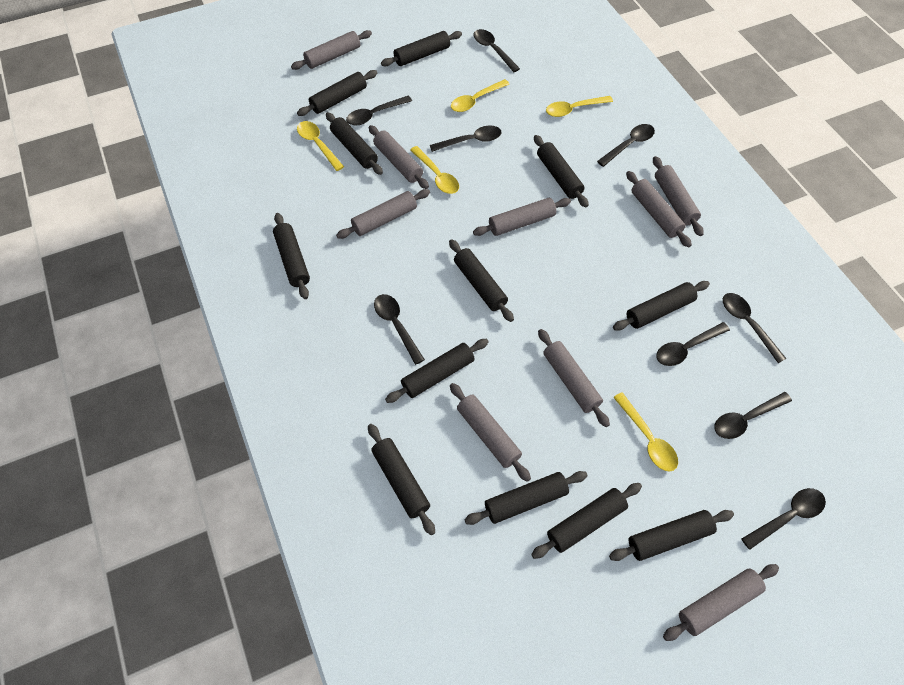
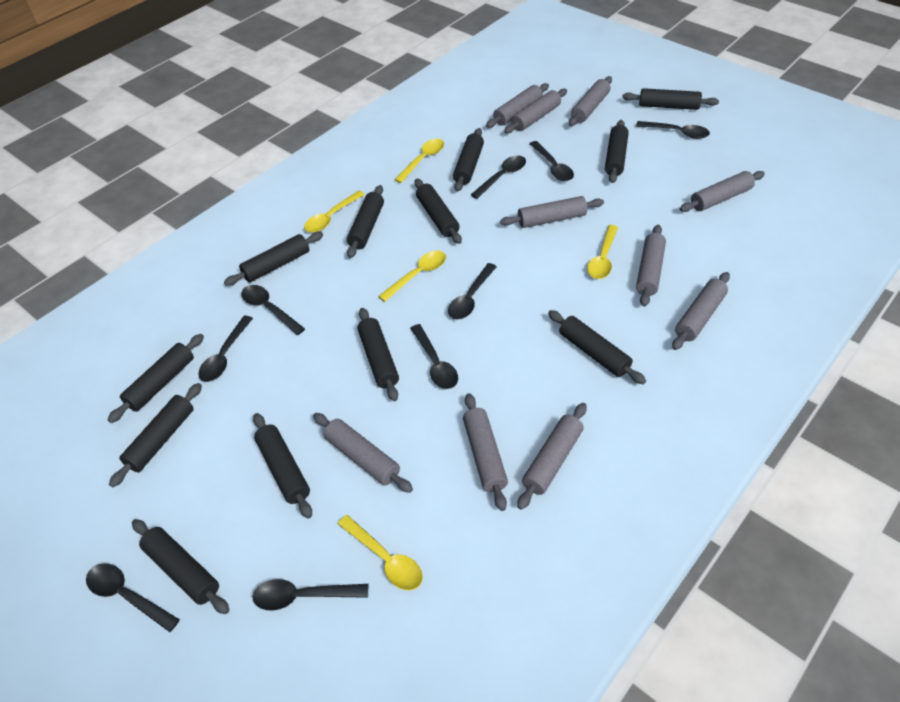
grey rolling pin: [291,30,372,70] [336,189,430,239] [369,125,429,189] [450,383,531,482] [473,198,571,236] [538,329,610,427] [626,171,692,247] [653,156,704,236] [663,564,779,641] = 9 -> [313,413,413,493] [463,393,508,511] [486,83,549,128] [500,196,604,228] [504,89,567,134] [517,403,587,510] [569,76,612,126] [636,225,666,307] [672,272,730,350] [680,171,765,212] = 10

